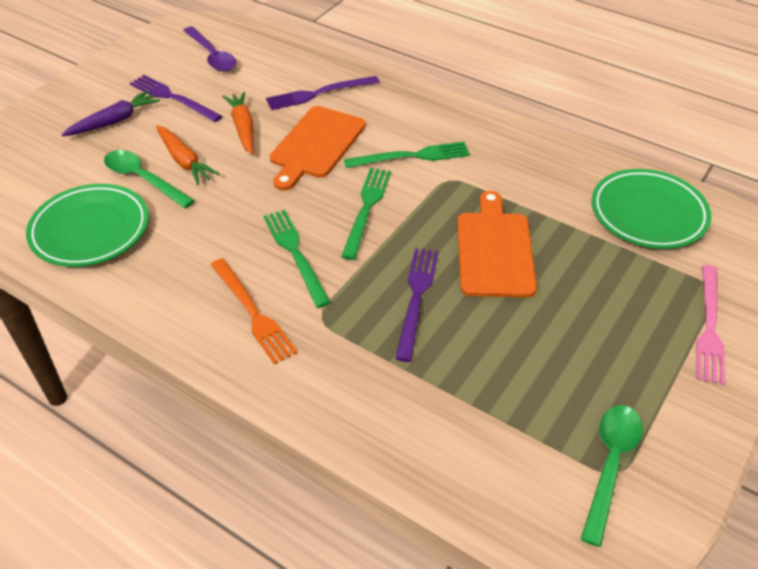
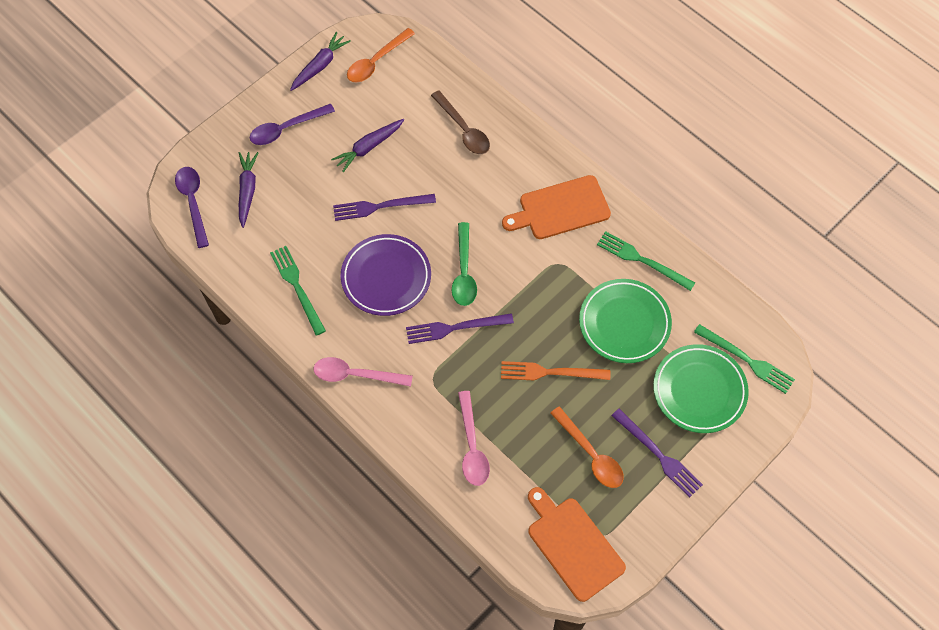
brown spoon: none = 0 -> [431,90,490,154] = 1
green spoon: [104,150,195,208] [581,405,643,547] = 2 -> [452,222,477,306] = 1
orange carrot: [156,125,220,185] [222,92,253,155] = 2 -> none = 0
orange spoon: none = 0 -> [347,28,415,82] [550,406,624,488] = 2
pink fork: [696,265,725,385] = 1 -> none = 0
pink spoon: none = 0 -> [314,357,413,387] [458,391,490,486] = 2
purple carrot: [62,90,160,137] = 1 -> [239,152,259,228] [290,32,351,91] [331,119,404,172] = 3
purple plate: none = 0 -> [341,234,431,316] = 1
purple spoon: [183,27,237,71] = 1 -> [175,167,209,248] [250,104,335,145] = 2

